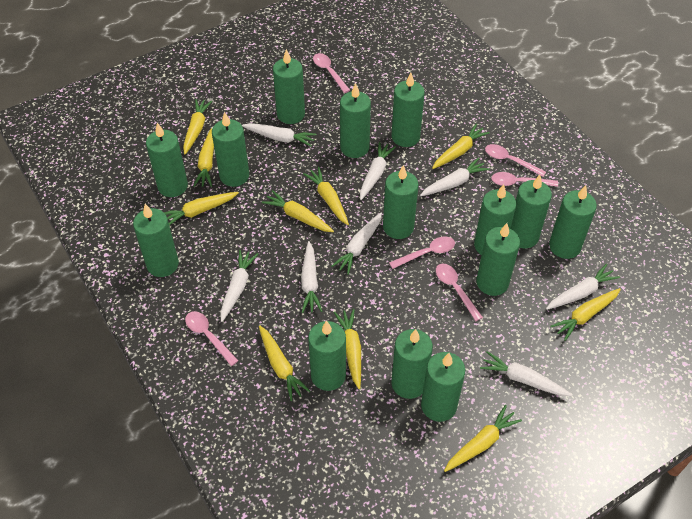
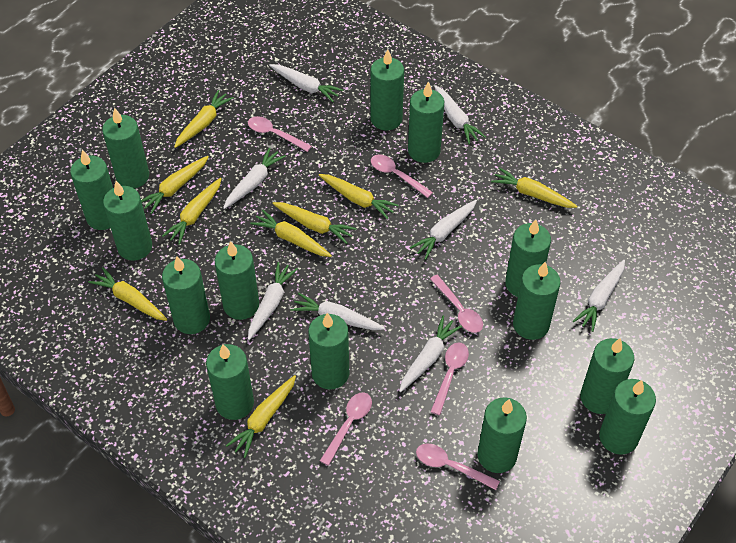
yellow carrot: [164,192,239,225] [183,99,212,155] [193,128,214,187] [259,326,310,401] [262,190,334,232] [303,167,349,225] [334,309,361,389] [432,124,490,169] [444,405,522,472] [550,288,621,341] = 10 -> [88,267,167,321] [141,156,209,214] [162,178,222,245] [174,90,234,148] [226,375,296,458] [250,209,332,257] [272,202,357,244] [319,174,399,219] [491,167,577,208] = 9

